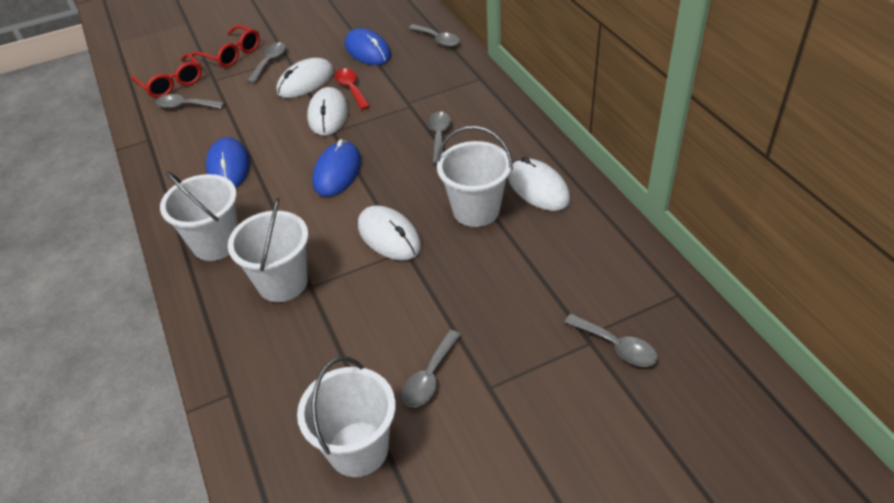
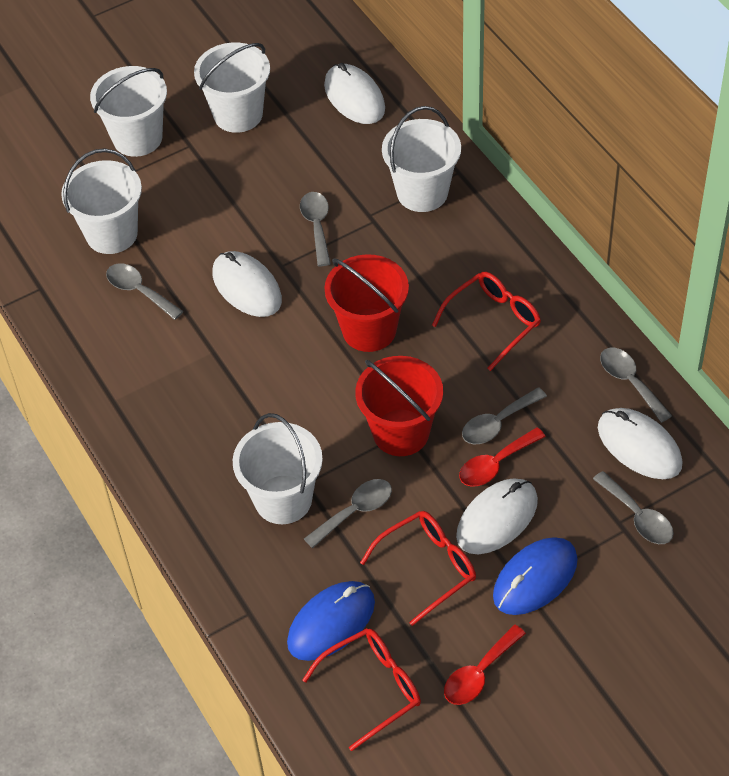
blue mouse: [206,137,250,188] [312,139,361,197] [345,28,391,65] = 3 -> [287,581,375,661] [493,537,578,615] = 2
red bucket: none = 0 -> [325,254,409,352] [355,356,443,456] = 2
red glasses: [131,53,202,98] [191,25,260,68] = 2 -> [302,628,421,751] [360,511,476,626] [432,272,541,371] = 3
red spoon: [334,69,370,110] = 1 -> [444,625,526,705] [459,427,546,487] = 2
white bucket: [160,171,238,261] [228,198,309,302] [297,357,396,477] [436,126,513,227] = 4 -> [61,148,142,254] [90,66,167,157] [194,43,270,133] [233,413,323,524] [382,106,461,212] = 5

